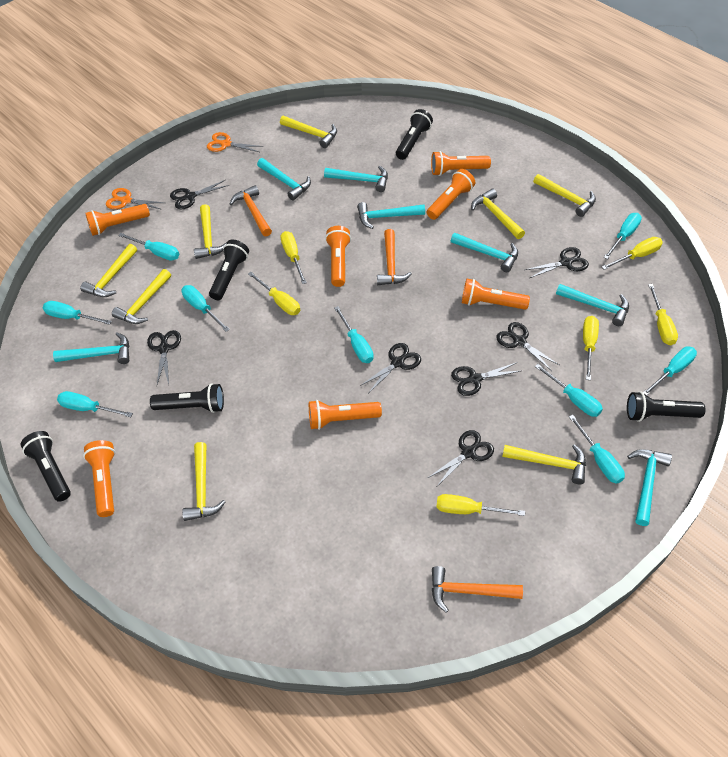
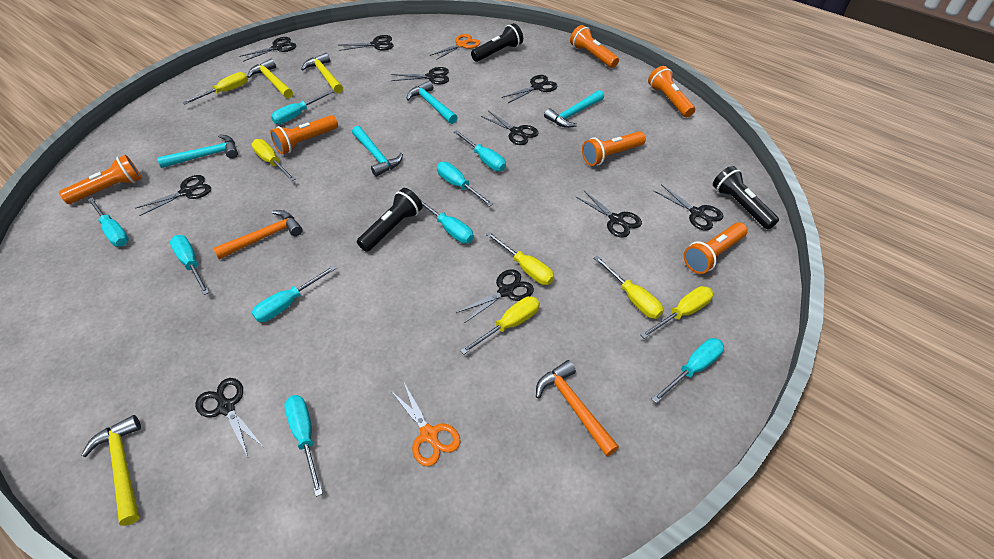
black flashlight: [21,431,71,502] [150,383,224,413] [209,240,249,300] [396,109,433,160] [627,391,705,422] = 5 -> [357,188,423,252] [471,23,523,62] [713,166,779,229] = 3
black scissors: [147,330,181,384] [170,180,229,209] [360,343,421,393] [428,430,494,486] [451,362,521,396] [496,322,559,371] [525,247,589,278] = 7 -> [135,175,211,216] [195,378,262,457] [239,37,296,62] [339,35,394,51] [391,67,449,84] [456,269,534,323] [481,111,539,145] [502,75,558,103] [575,191,642,238] [654,184,723,231] = 10
orange flashlight: [83,440,115,517] [85,204,150,236] [309,400,382,430] [325,226,351,287] [427,169,475,220] [431,151,491,176] [462,279,530,310] = 7 -> [59,155,142,204] [270,115,338,154] [570,25,619,68] [582,131,646,166] [648,66,695,117] [683,222,748,274] = 6
orange hammer: [230,185,272,237] [377,229,412,285] [432,566,523,613] = 3 -> [213,210,303,260] [536,360,619,457] = 2
turquoise hammer: [53,332,129,364] [257,158,311,201] [324,166,388,192] [357,202,425,229] [451,233,518,272] [556,284,629,326] [627,449,672,526] = 7 -> [157,134,238,168] [352,126,403,177] [406,81,458,124] [544,90,604,128] = 4
yellow hammer: [80,244,137,297] [112,269,171,324] [182,442,225,521] [194,204,227,259] [280,116,337,148] [471,189,525,239] [502,444,586,484] [533,174,596,217] = 8 -> [81,415,141,526] [247,59,293,98] [301,53,343,93] = 3

